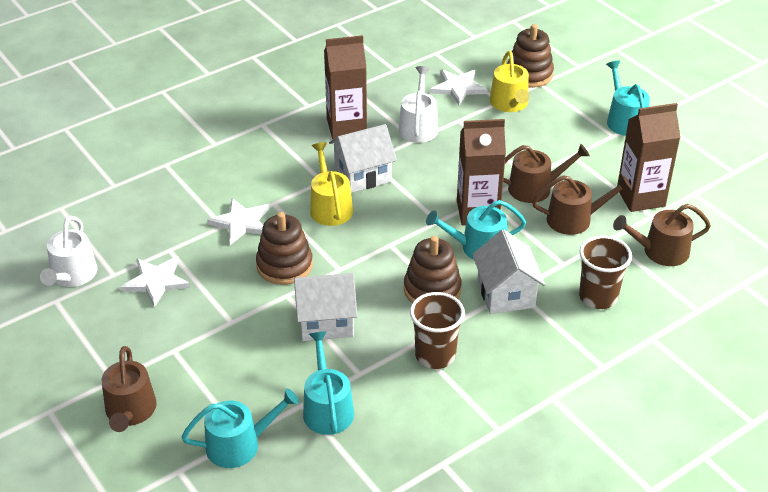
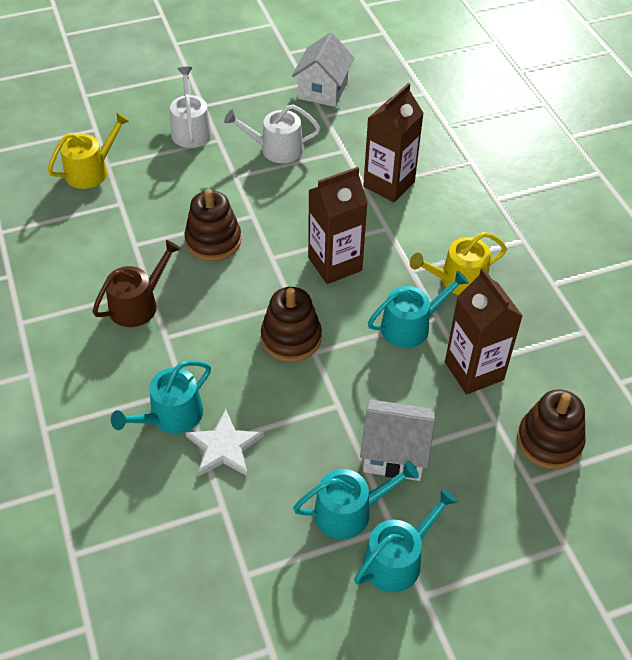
brown cup: [410,292,465,369] [579,236,632,309] = 2 -> none = 0
brown watering can: [102,346,157,432] [503,144,590,203] [532,176,632,235] [613,204,711,266] = 4 -> [93,240,181,327] = 1
white house: [294,273,357,341] [329,124,397,193] [472,229,545,314] = 3 -> [292,32,355,107] [360,399,435,481] = 2
white star: [121,256,190,307] [207,198,269,245] [430,70,487,105] = 3 -> [185,409,264,477] = 1

